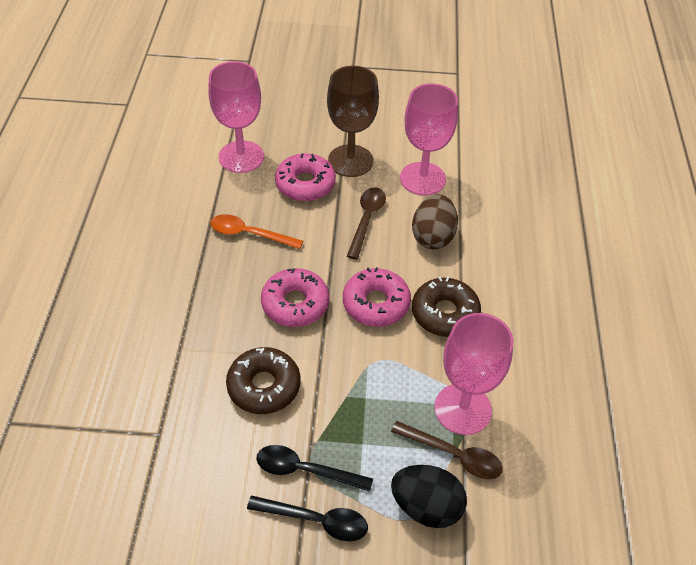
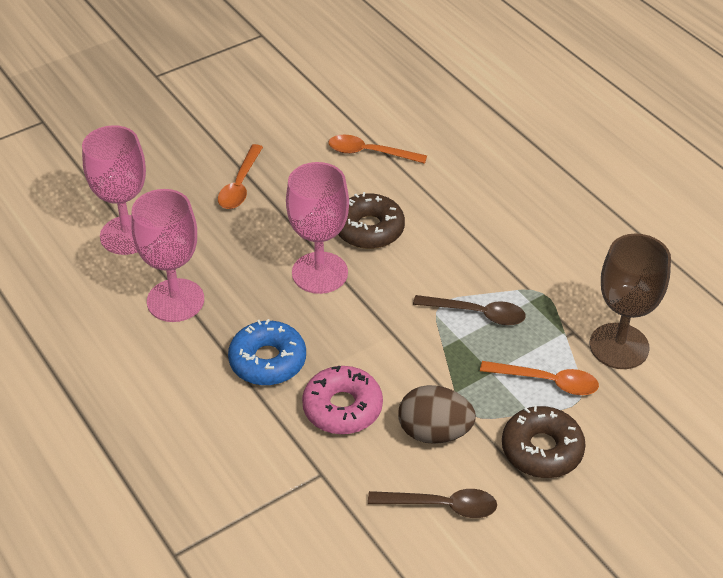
black egg: [391,465,467,528] = 1 -> none = 0
black spoon: [247,495,368,541] [256,445,373,492] = 2 -> none = 0
blue donut: none = 0 -> [228,319,306,385] = 1
orange spoon: [210,214,303,249] = 1 -> [218,144,263,209] [328,135,427,164] [480,361,599,395] = 3
pink donut: [261,268,329,327] [275,153,336,201] [343,267,411,327] = 3 -> [302,366,383,434] = 1

